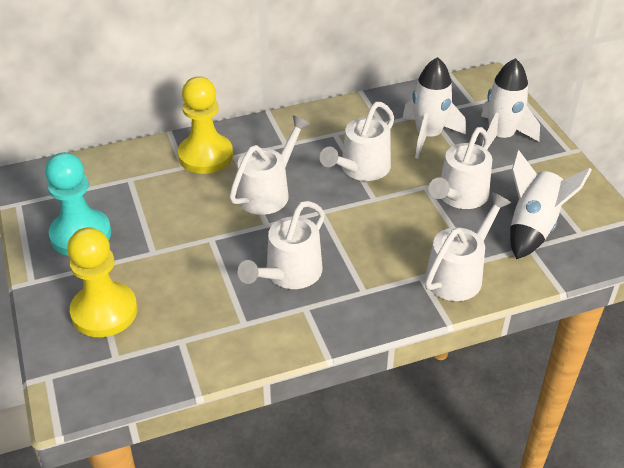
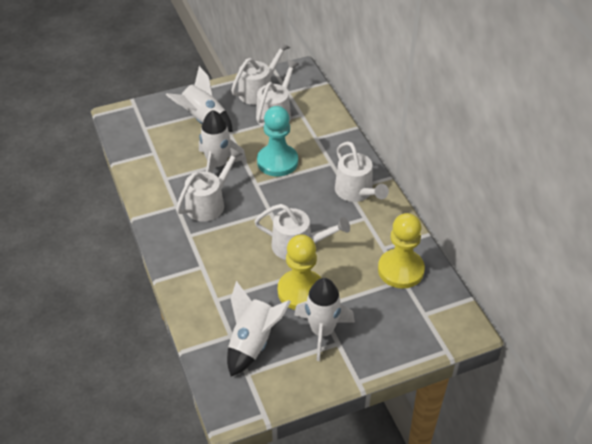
white rocket: [402,57,466,159] [481,58,540,148] [510,150,592,259] = 3 -> [166,66,233,132] [199,110,247,173] [227,281,291,376] [294,278,355,361] = 4

